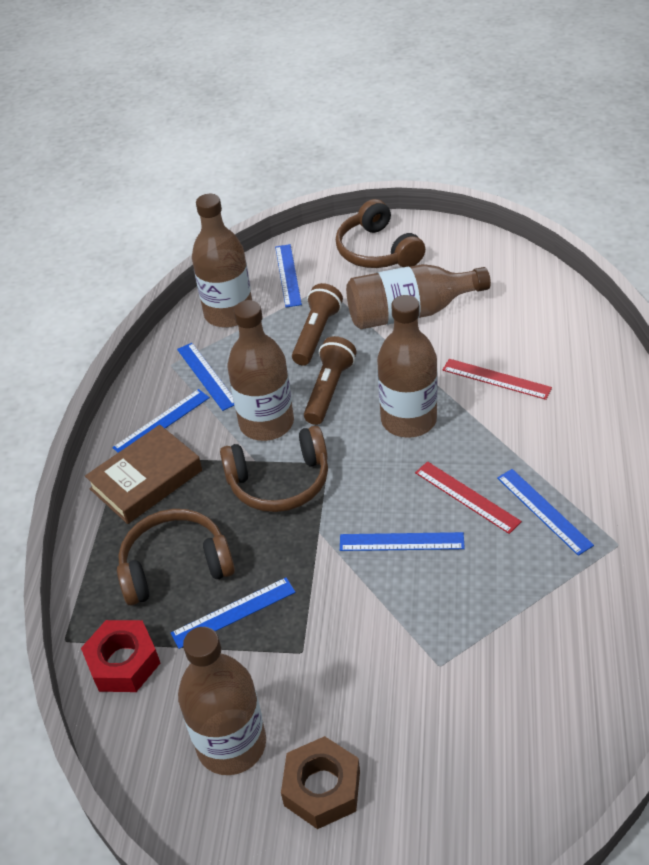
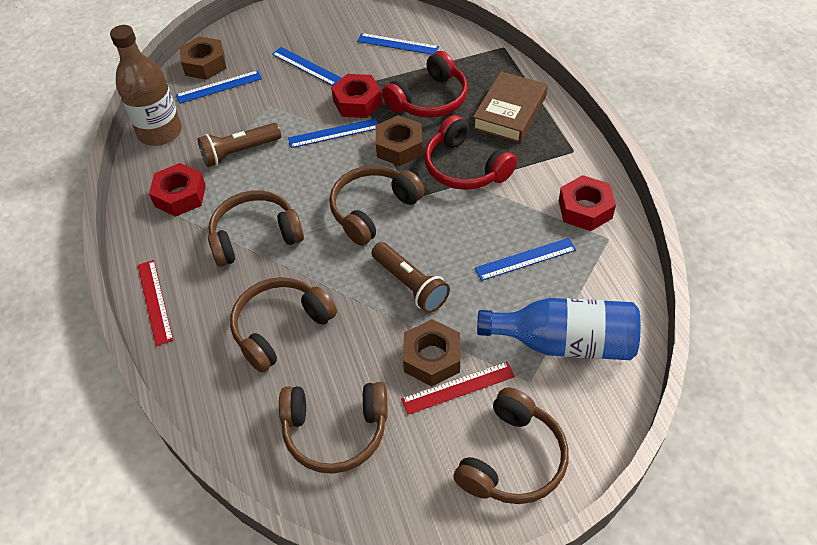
blue bottle: none = 0 -> [477,298,641,360] = 1
blue ruler: [112,389,210,453] [171,577,296,649] [177,343,234,411] [275,244,302,307] [340,532,465,551] [497,469,594,556] = 6 -> [176,70,262,104] [272,47,342,86] [288,118,378,148] [357,33,439,55] [475,238,576,281] = 5
brown bottle: [178,627,266,775] [192,194,252,328] [227,300,294,441] [346,264,491,329] [377,295,438,438] = 5 -> [110,25,182,146] = 1
brown headphones: [117,509,235,605] [220,426,328,512] [336,199,425,268] = 3 -> [208,190,304,267] [230,277,337,373] [279,382,388,474] [329,165,425,246] [454,387,569,504] = 5
brown nut: [281,736,360,829] = 1 -> [179,36,227,80] [376,115,423,166] [403,319,460,386] = 3
red headphones: none = 0 -> [382,51,468,118] [424,115,517,190] = 2
red nut: [81,620,160,692] = 1 -> [149,163,206,217] [331,74,382,118] [559,175,616,231] = 3

